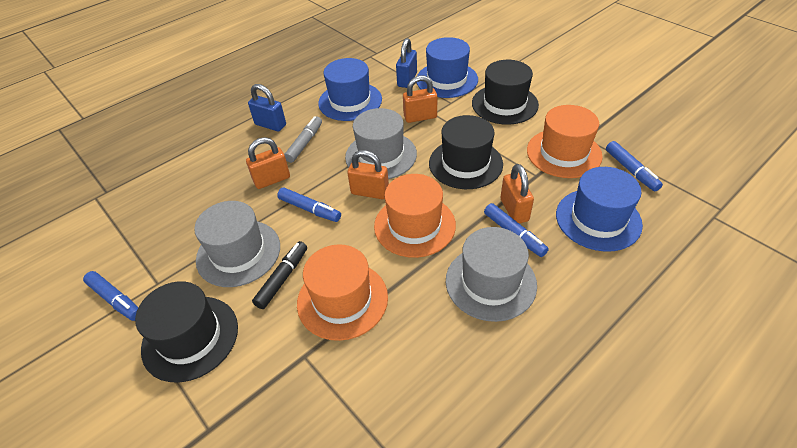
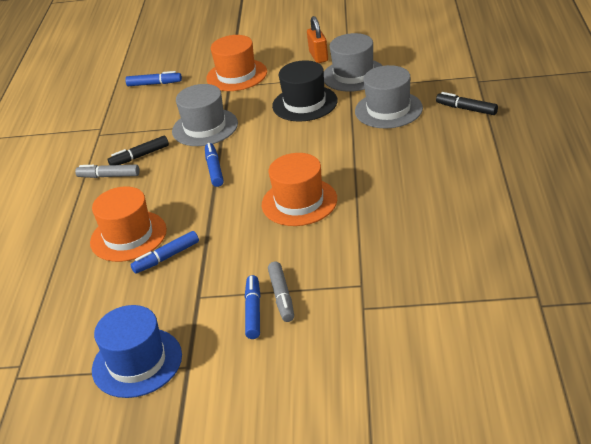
black hat: [135,281,238,382] [429,115,503,189] [472,60,539,125] = 3 -> [272,60,338,121] = 1
black marker: [252,241,307,309] = 1 -> [108,136,169,165] [436,92,498,115] = 2
blue hat: [318,58,382,121] [416,37,478,98] [556,167,643,252] = 3 -> [92,305,182,398] = 1
blue padlock: [248,84,286,131] [396,38,417,88] = 2 -> none = 0
grey marker: [284,116,322,163] = 1 -> [75,165,139,178] [268,262,294,322] = 2
orange padlock: [246,137,290,189] [347,150,389,199] [403,75,437,123] [500,164,534,223] = 4 -> [307,16,328,63] = 1

